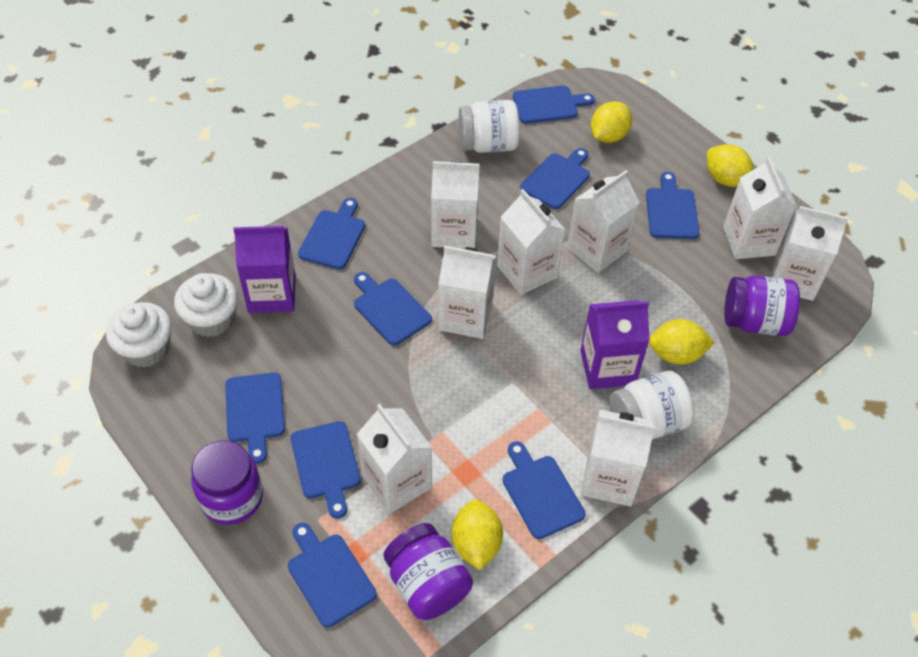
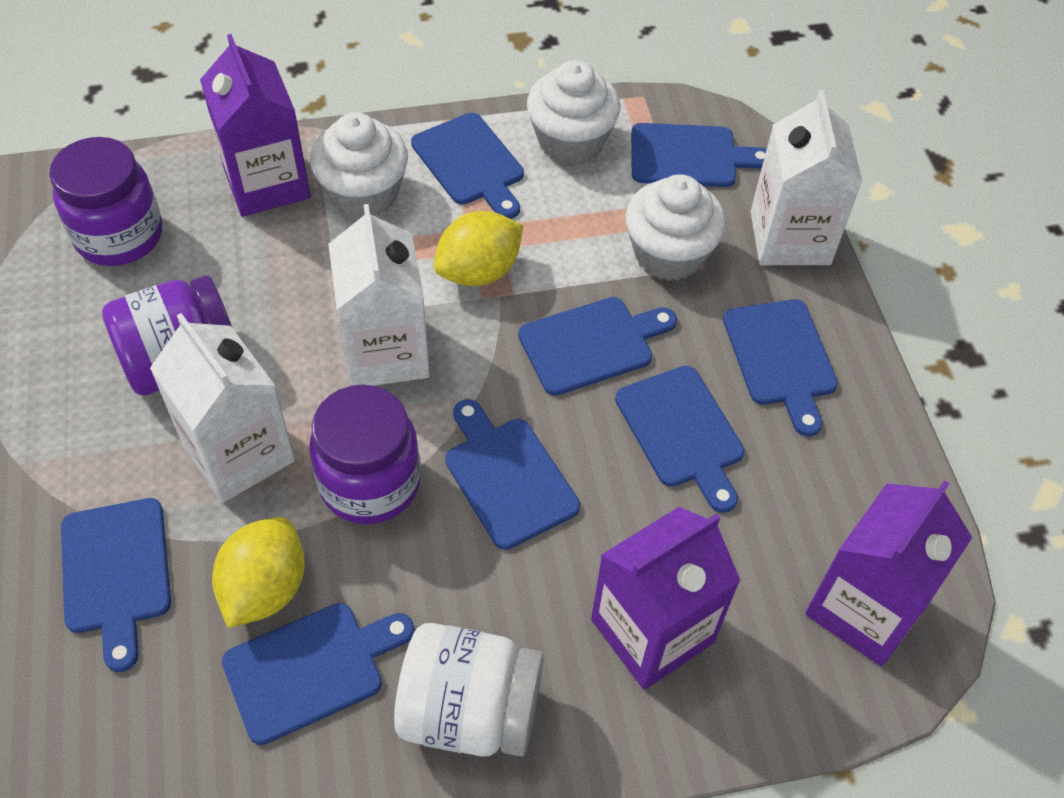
blue cutting board: [225,372,285,464] [288,523,377,628] [291,421,361,519] [298,198,365,269] [354,272,432,346] [503,441,586,539] [513,86,595,124] [520,148,590,209] [646,172,700,239] = 9 -> [61,498,171,672] [222,603,414,745] [411,113,524,219] [445,399,580,550] [518,297,677,395] [615,366,745,513] [631,123,767,187] [723,299,838,436] = 8
purple carton: [233,224,296,313] [580,300,650,389] = 2 -> [200,34,311,217] [591,507,741,690] [805,480,973,666] = 3
white carton: [357,404,432,514] [431,161,480,249] [438,246,496,339] [497,189,565,295] [567,170,640,273] [581,409,655,506] [723,157,798,259] [771,206,849,301] = 8 -> [150,313,295,503] [328,204,430,386] [750,90,863,265] = 3
white cupcake: [106,302,172,368] [174,273,238,337] = 2 -> [310,112,408,218] [527,60,620,164] [626,174,726,281] = 3
white jar: [459,100,520,153] [609,371,694,440] = 2 -> [394,623,544,757] = 1
yellow lemon: [451,499,503,570] [591,101,632,143] [649,319,715,365] [707,144,754,187] = 4 -> [212,517,305,628] [434,211,523,286] = 2

